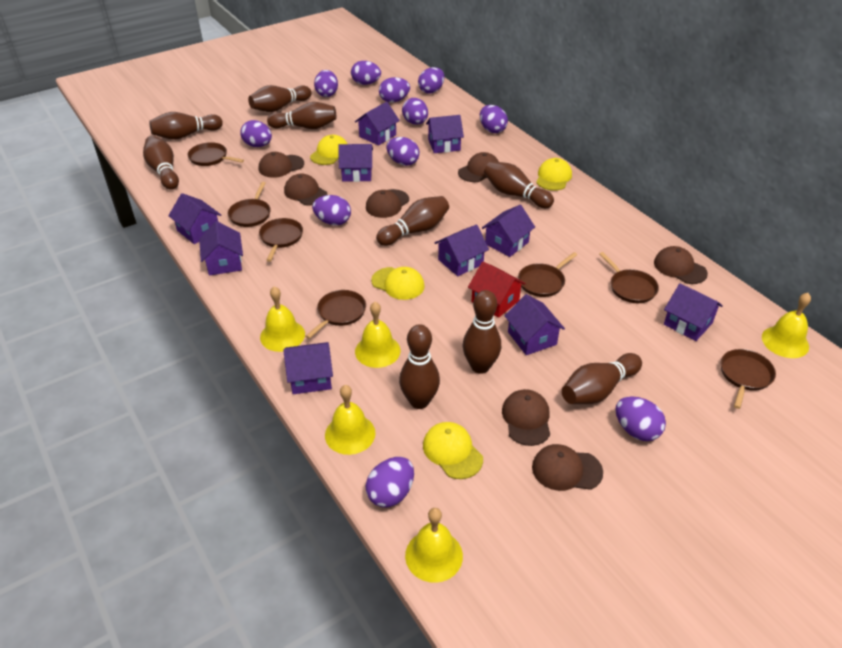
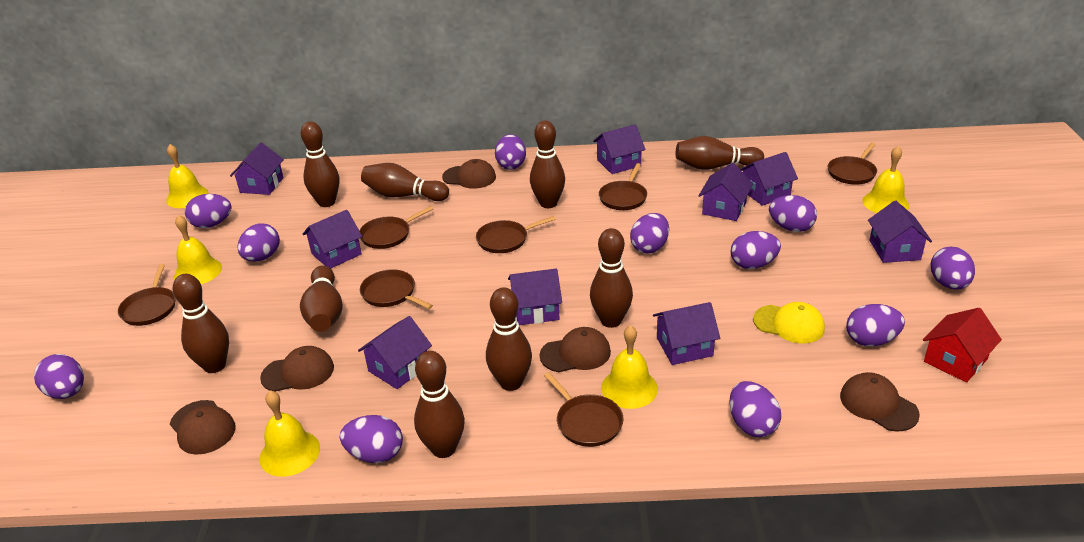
brown cap: [259,152,304,178] [284,174,328,206] [366,189,409,218] [458,152,499,182] [502,389,550,446] [532,444,603,491] [654,246,708,284] = 7 -> [170,400,236,455] [260,346,334,392] [442,159,496,189] [540,327,611,372] [840,372,920,432] = 5
purple house: [168,193,221,244] [199,221,243,275] [283,342,333,394] [338,144,373,182] [355,102,400,146] [426,115,464,153] [435,225,489,276] [482,205,535,257] [504,294,565,355] [664,283,723,341] = 10 -> [230,142,284,195] [303,210,362,269] [358,316,432,389] [508,268,562,325] [593,124,646,174] [653,302,720,365] [698,163,753,221] [740,152,798,206] [868,201,932,263] = 9
yellow cap: [310,135,348,165] [371,267,425,300] [423,422,483,479] [536,158,572,191] = 4 -> [753,302,825,343] = 1

